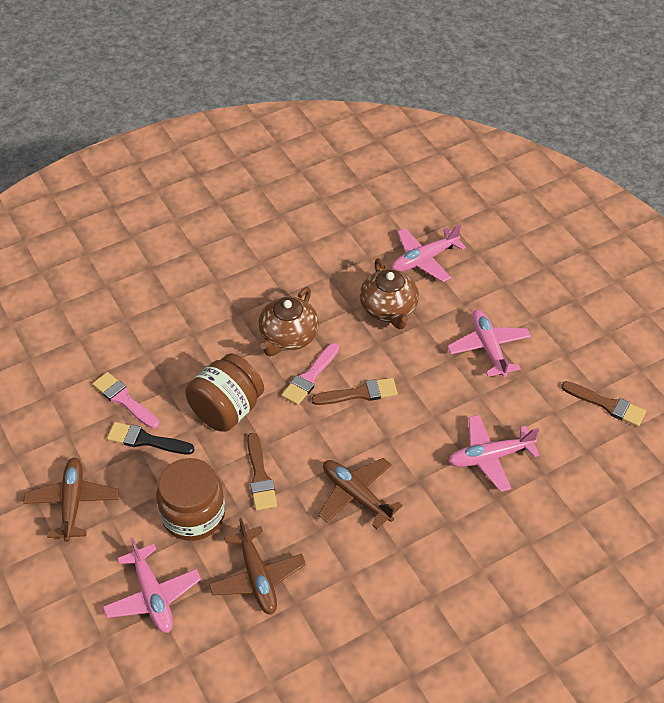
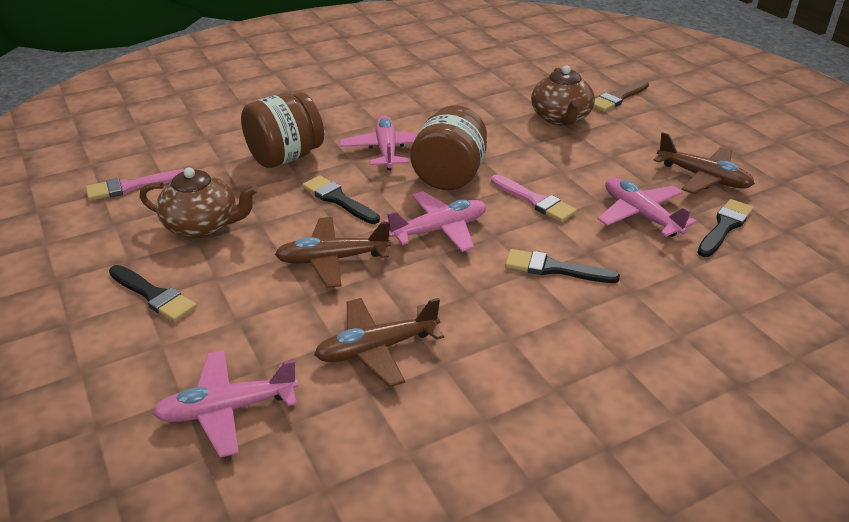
black brush: [107,422,195,454] = 1 -> [109,265,197,322] [302,175,380,224] [505,249,620,283] [697,199,753,257] = 4
brown brush: [247,433,277,511] [311,378,398,405] [561,381,646,427] = 3 -> [593,80,649,112] = 1

